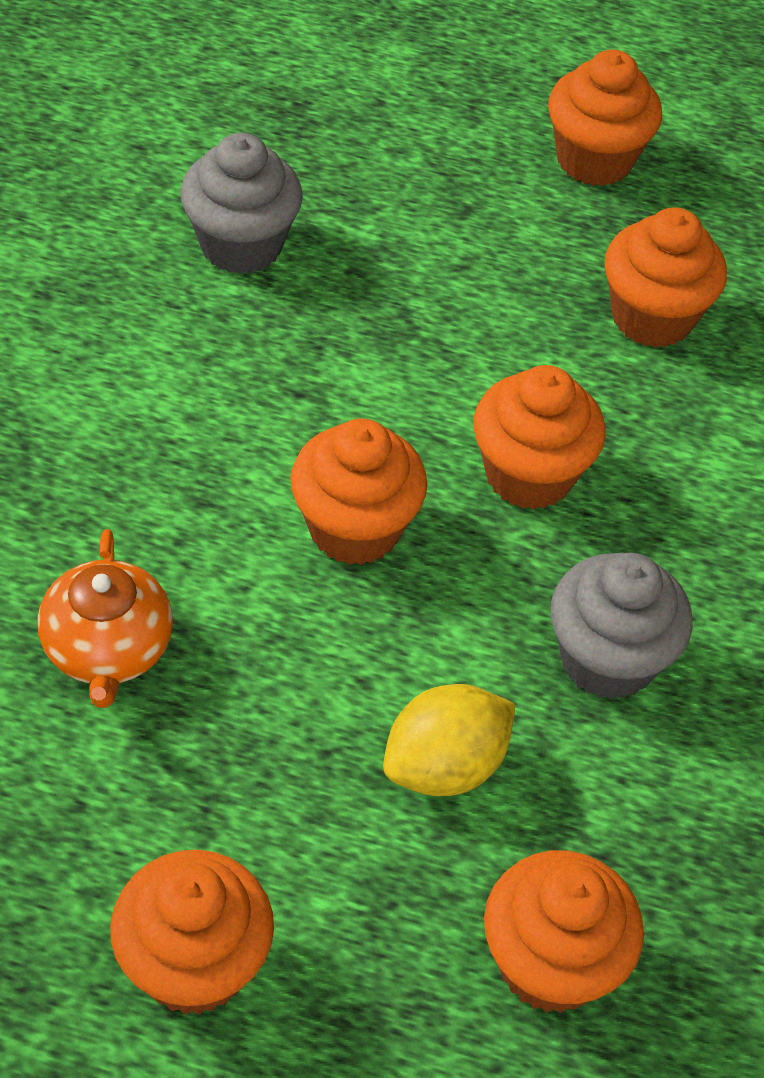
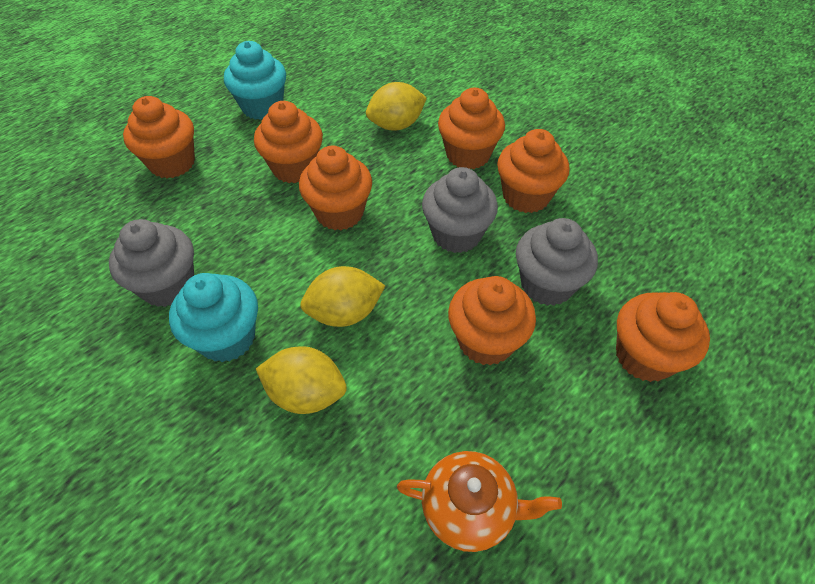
grey cupcake: [180,133,303,274] [551,553,693,700] = 2 -> [109,219,194,307] [422,167,498,253] [516,218,598,306] = 3
orange cupcake: [110,850,274,1015] [290,418,427,565] [474,365,606,510] [484,850,644,1013] [548,49,662,186] [604,208,727,348] = 6 -> [123,96,195,178] [254,101,323,183] [299,146,372,231] [438,88,505,169] [448,276,536,366] [497,129,569,213] [616,292,710,382] = 7
turquoise cupcake: none = 0 -> [169,273,258,362] [224,41,286,120] = 2
yellow lemon: [383,684,516,796] = 1 -> [256,346,347,414] [300,266,385,327] [366,82,427,131] = 3

